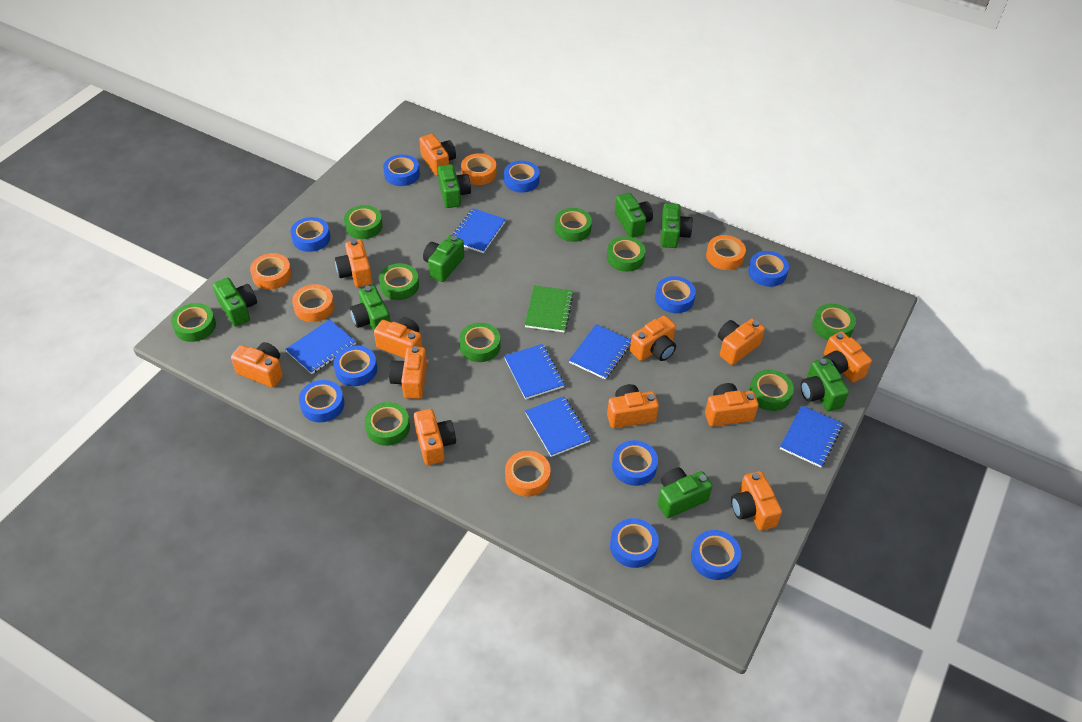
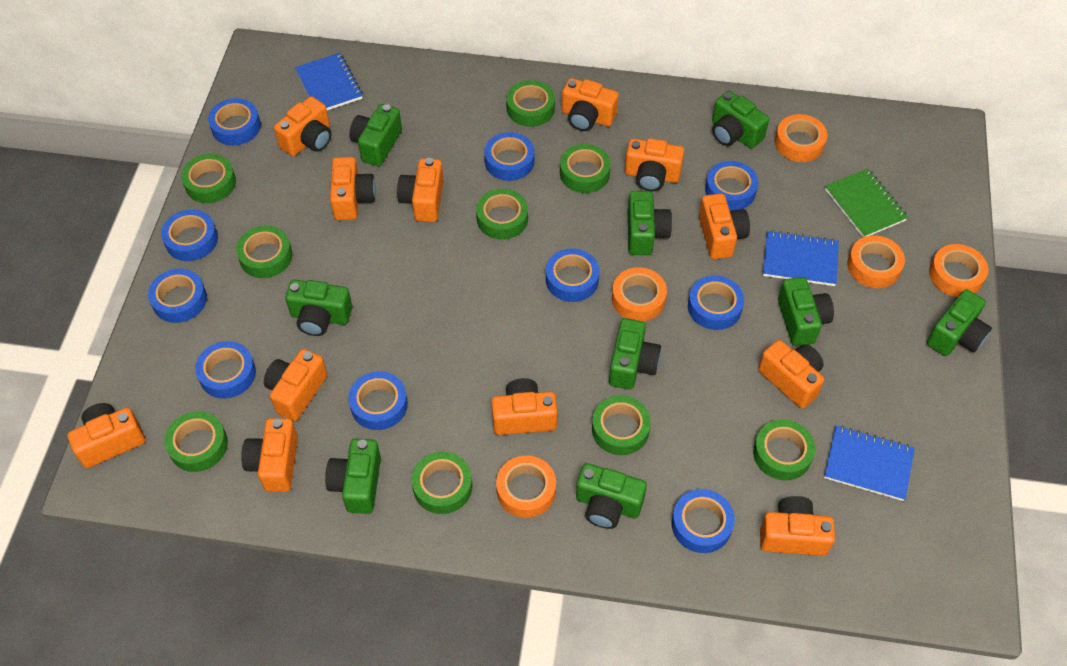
blue notebook: [285,320,356,374] [452,208,506,253] [504,344,565,399] [525,396,591,457] [569,324,631,379] [780,405,843,468] = 6 -> [295,53,363,110] [763,230,839,286] [824,426,915,501] = 3
green camera: [213,278,257,326] [350,285,391,333] [423,235,464,282] [438,164,471,208] [615,193,653,237] [657,467,712,518] [660,203,693,248] [801,358,849,411] = 8 -> [285,280,352,336] [325,439,381,514] [349,104,402,166] [576,463,647,529] [609,318,661,390] [628,191,672,255] [712,91,769,149] [778,277,834,346] [927,289,992,356] = 9

